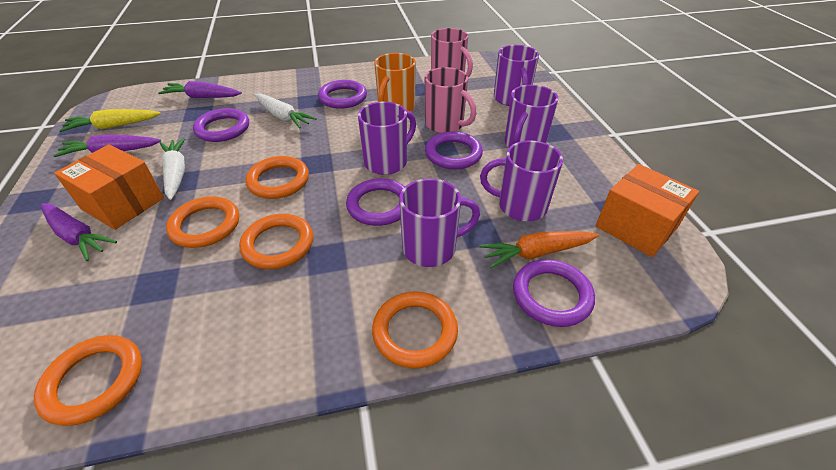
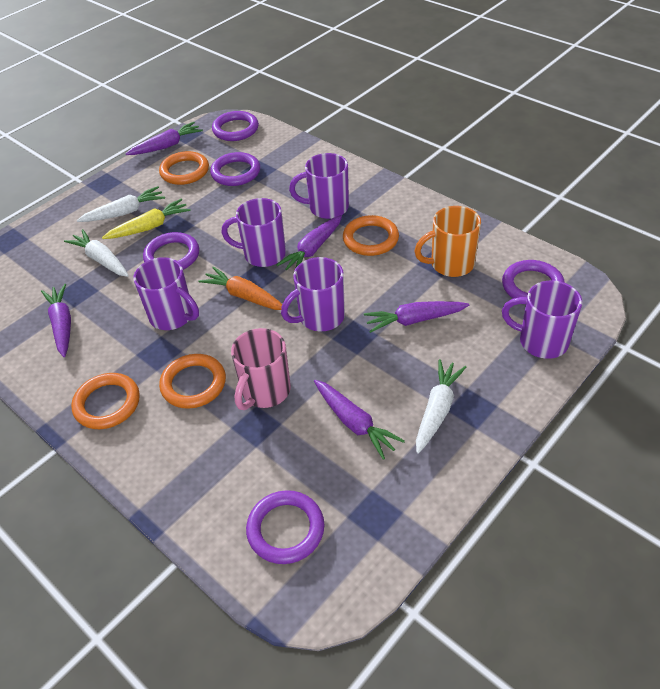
orange box: [54,144,164,230] [596,164,699,257] = 2 -> none = 0
orange ring: [34,335,142,426] [166,196,239,248] [239,214,313,269] [246,156,309,199] [372,291,458,368] = 5 -> [71,373,140,429] [159,151,209,185] [159,354,226,409] [343,215,399,256] = 4
pink mug: [425,67,476,133] [431,28,473,77] = 2 -> [231,328,291,410] = 1
purple carrot: [41,203,117,261] [53,135,161,157] [158,81,242,98] = 3 -> [41,284,71,357] [126,122,203,155] [277,215,342,270] [314,380,405,460] [364,301,469,333] = 5
white carrot: [160,138,186,200] [254,93,317,129] = 2 -> [64,229,129,277] [77,186,165,222] [416,359,466,454] = 3

